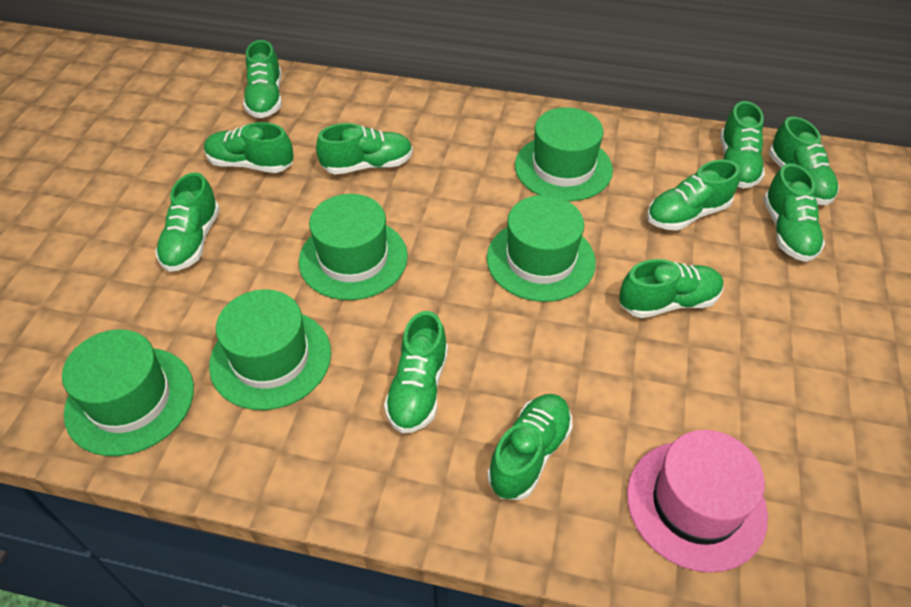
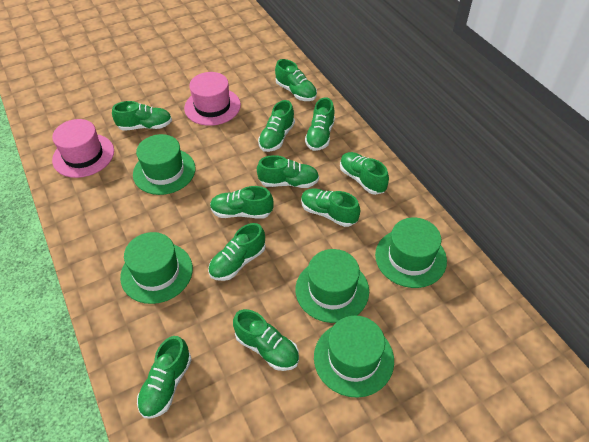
pink hat: [627,430,768,572] = 1 -> [52,119,114,178] [184,72,241,126] = 2

